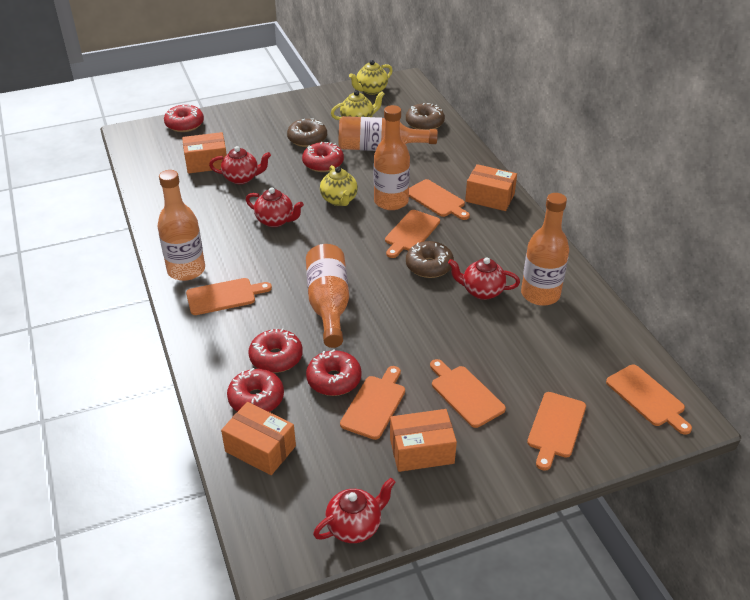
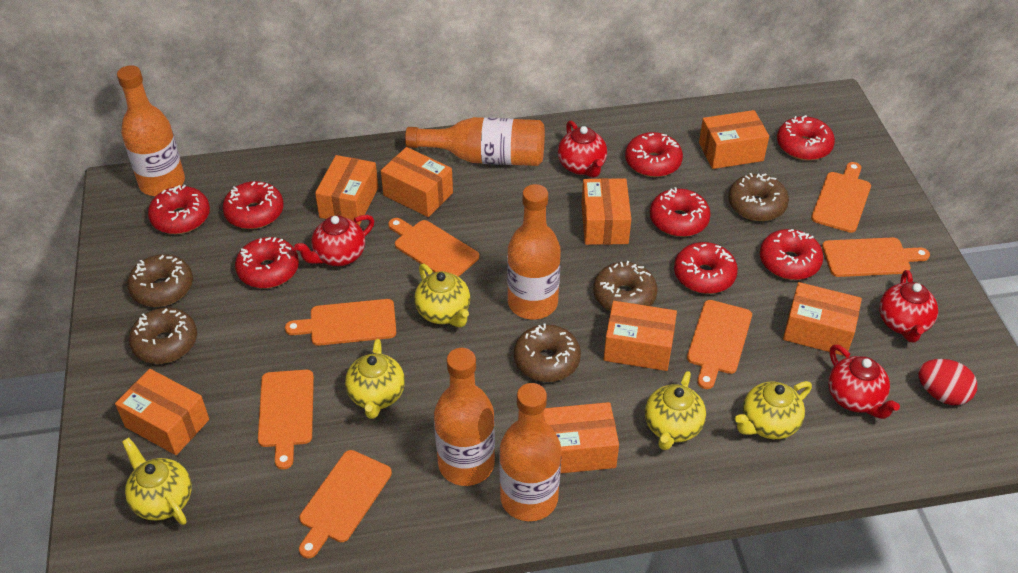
brown donut: [287,119,327,147] [406,103,445,130] [406,241,454,278] = 3 -> [127,254,193,307] [129,308,197,364] [514,324,581,382] [593,261,658,312] [728,173,789,221] = 5
orange box: [182,132,227,174] [221,402,296,475] [390,409,457,472] [465,164,517,211] = 4 -> [115,369,209,455] [315,155,378,225] [381,147,453,217] [544,402,619,474] [581,178,631,245] [604,301,677,371] [699,110,769,169] [783,282,862,356] = 8
red donut: [164,105,204,132] [227,368,284,412] [248,328,303,373] [302,142,344,172] [306,349,362,396] = 5 -> [148,185,210,234] [223,181,284,229] [235,237,299,288] [625,132,683,177] [650,187,711,237] [674,242,738,294] [760,229,823,280] [777,115,835,161] = 8
red egg: none = 0 -> [918,359,977,405] = 1
yellow teapot: [320,165,358,206] [331,90,385,120] [349,60,393,95] = 3 -> [122,437,192,525] [345,339,405,419] [414,264,470,327] [645,371,706,450] [735,381,812,439] = 5

